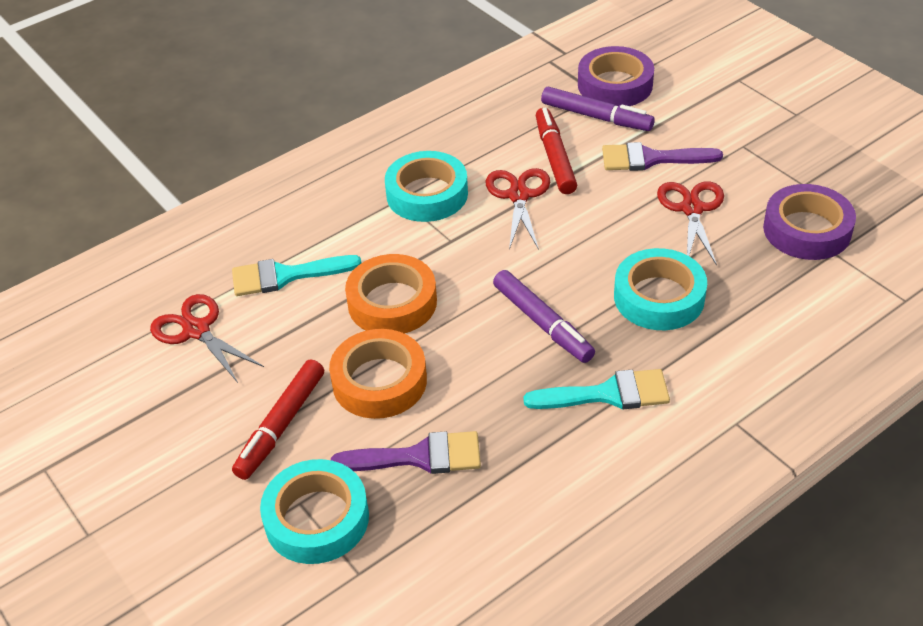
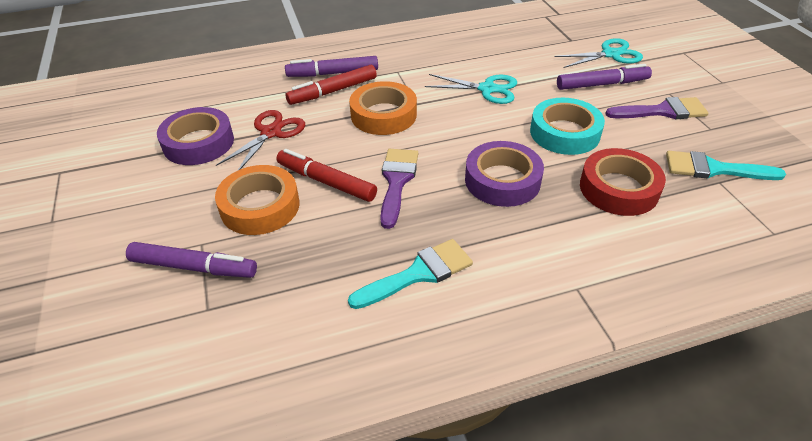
purple marker: [493,270,595,363] [541,87,655,131] = 2 -> [126,242,257,278] [285,56,378,77] [557,64,652,90] = 3
red scissors: [150,294,264,383] [486,168,550,250] [657,181,724,266] = 3 -> [216,110,305,171] = 1
red tape: none = 0 -> [580,148,666,216] = 1
turquoise scissors: none = 0 -> [425,74,517,104] [554,38,643,68] = 2
turquoise tape: [260,459,369,564] [385,151,468,222] [614,248,707,330] = 3 -> [530,98,605,155] = 1

